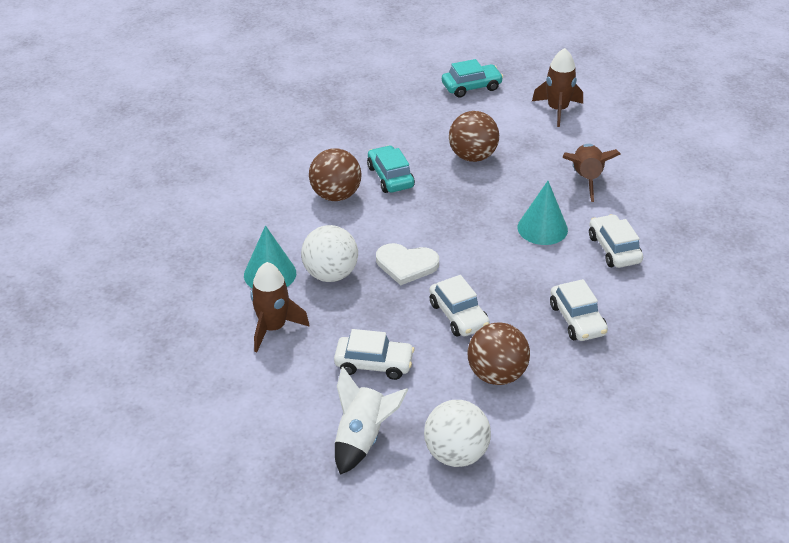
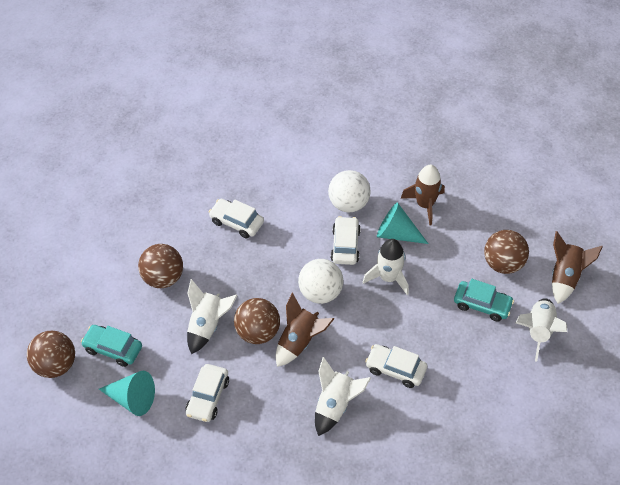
brown ball: [309,148,362,201] [449,111,499,162] [468,322,530,385] = 3 -> [27,331,75,378] [138,244,183,288] [234,298,280,344] [484,230,529,274] = 4
white heart: [376,243,439,285] = 1 -> none = 0
white rocket: [335,367,408,475] = 1 -> [187,279,238,354] [315,357,371,436] [363,239,409,295] [516,298,568,362] = 4

